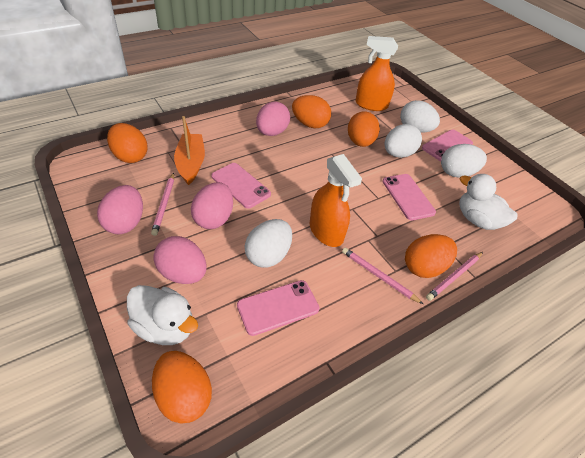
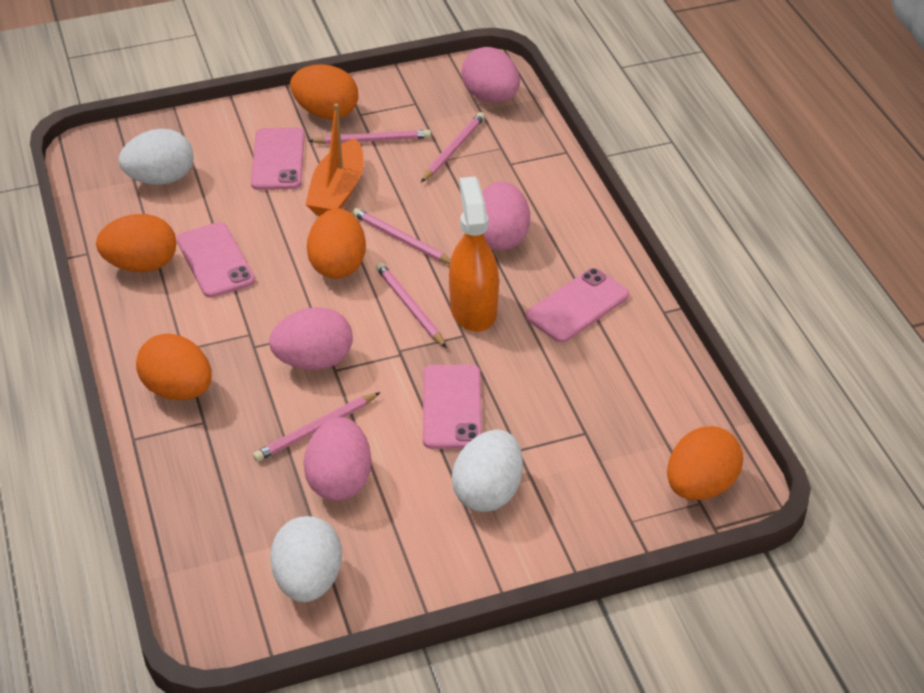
orange spray bottle: [310,154,362,247] [355,36,398,111] = 2 -> [449,177,499,332] = 1
pink pencil: [151,172,174,236] [342,248,423,304] [426,252,483,301] = 3 -> [253,392,381,462] [309,130,431,144] [352,208,451,264] [376,262,447,348] [421,112,485,182] = 5
white duck: [127,285,198,345] [459,174,517,230] = 2 -> none = 0
white egg: [245,219,292,268] [384,124,422,158] [400,100,440,133] [441,144,487,178] = 4 -> [119,129,194,185] [270,516,342,602] [452,430,523,512] = 3

